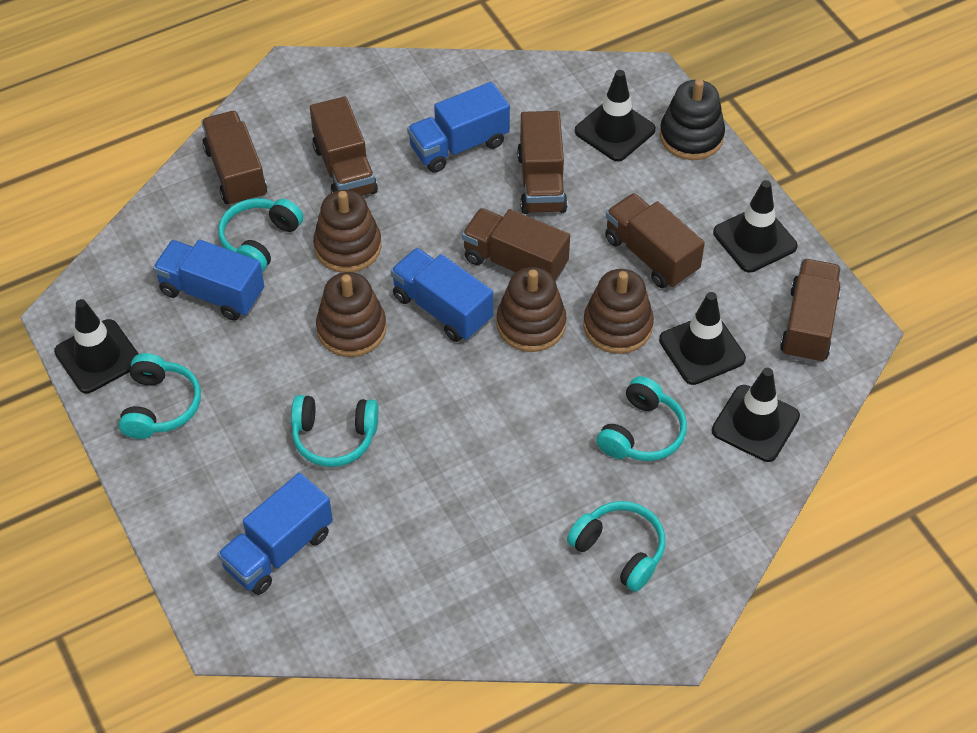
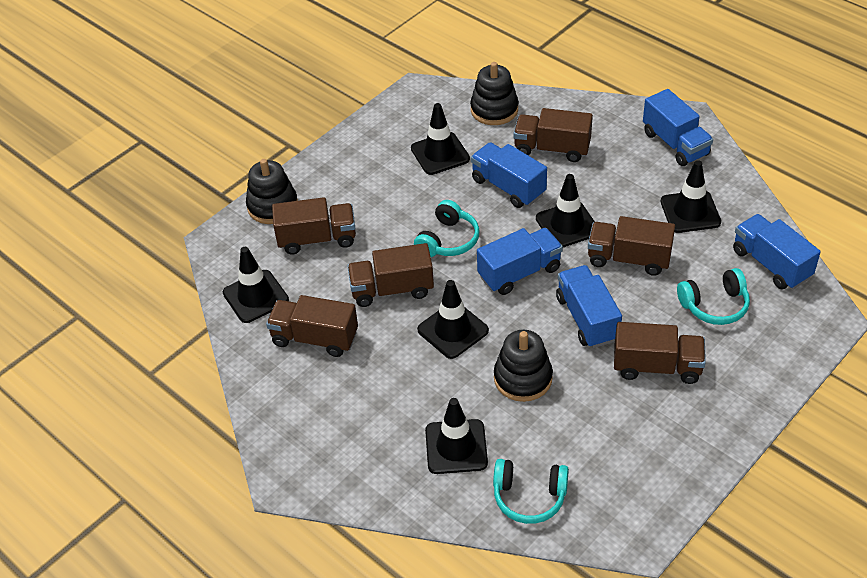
black stacking toy: [660,79,725,160] = 1 -> [246,159,298,224] [470,62,519,125] [494,330,553,402] = 3
black traffic cone: [54,299,139,393] [575,70,656,161] [659,292,746,385] [712,368,800,462] [713,180,798,273] = 5 -> [223,247,289,323] [411,103,470,175] [417,280,489,359] [425,398,488,474] [536,174,595,247] [661,160,721,233] = 6
blue truck: [153,239,264,321] [218,473,333,595] [391,248,493,342] [407,82,510,173] = 4 -> [471,142,547,208] [477,228,563,295] [556,265,622,348] [643,89,713,166] [733,214,821,289] = 5
brown stacking toy: [313,190,382,273] [316,272,387,357] [497,267,566,352] [583,269,654,354] = 4 -> none = 0
turquoise headphones: [119,353,201,439] [218,198,303,272] [291,395,379,467] [567,501,665,592] [596,376,687,461] = 5 -> [414,200,480,257] [493,459,569,524] [677,268,750,325] = 3

